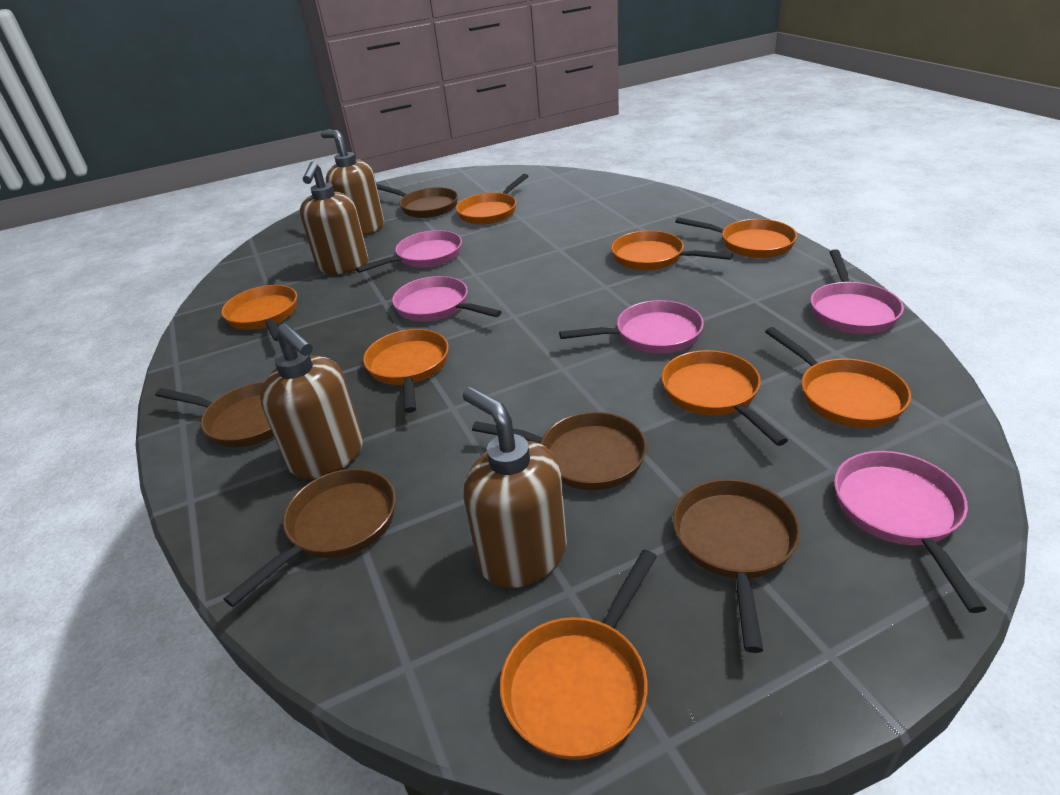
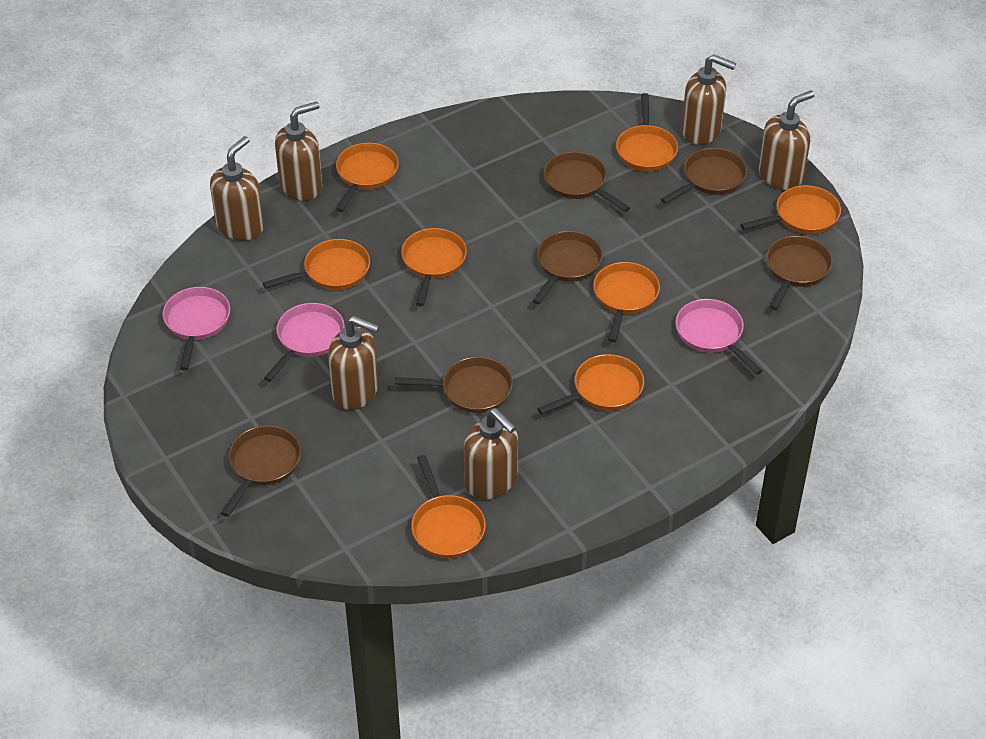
brown pan: [155,382,274,447] [224,469,396,607] [377,184,458,218] [472,412,647,490] [673,479,800,653] = 5 -> [221,425,301,517] [394,357,513,413] [533,231,603,304] [544,152,630,212] [661,148,747,204] [766,236,833,310] = 6
brown soap dispenser: [260,323,363,479] [300,162,369,274] [321,130,384,236] [463,387,567,588] = 4 -> [210,136,264,241] [275,101,323,201] [328,316,379,410] [464,408,518,500] [681,54,736,145] [759,90,815,190] = 6
pink pan: [356,230,462,273] [392,276,502,322] [559,300,704,354] [810,249,904,334] [834,451,987,613] = 5 -> [162,287,230,371] [264,303,345,382] [676,299,763,375] = 3

